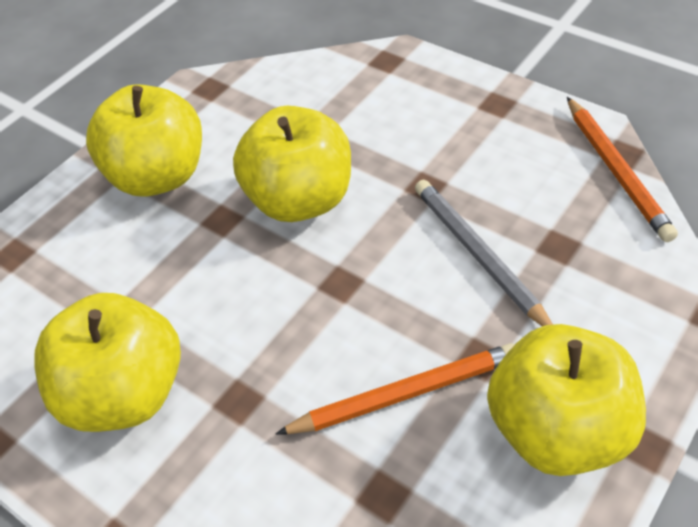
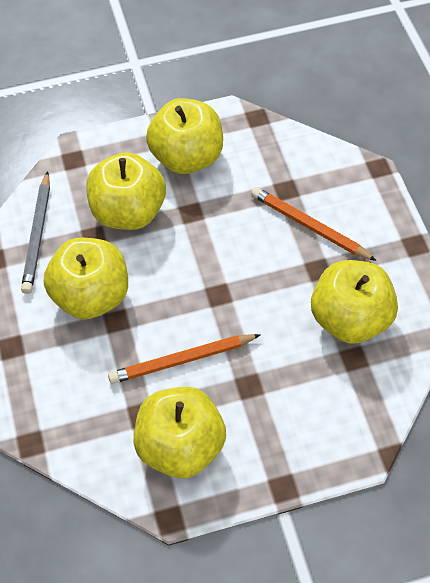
yellow apple: [34,293,181,432] [86,84,202,197] [233,106,351,222] [487,324,646,476] = 4 -> [44,238,128,319] [86,152,166,230] [134,387,226,478] [146,98,223,174] [311,260,398,344] = 5

